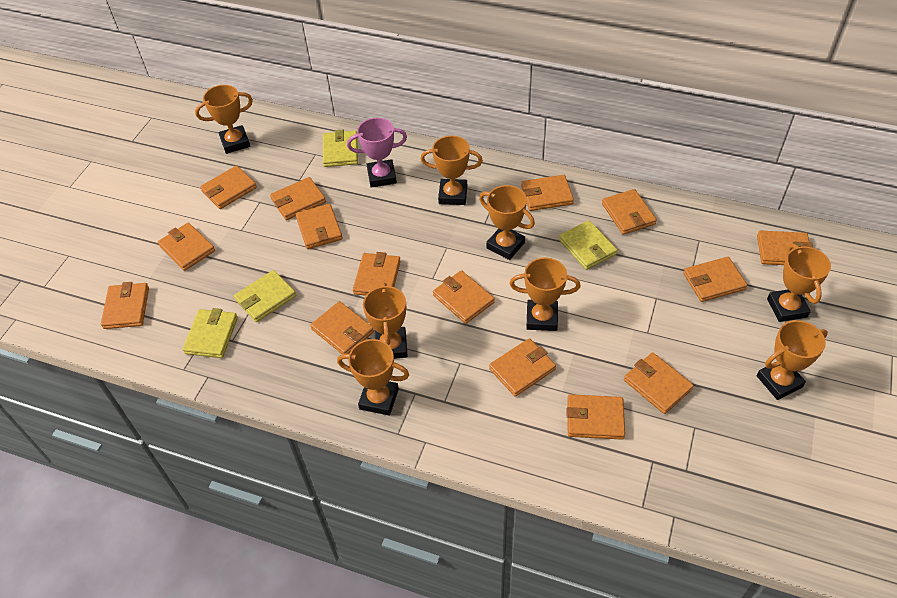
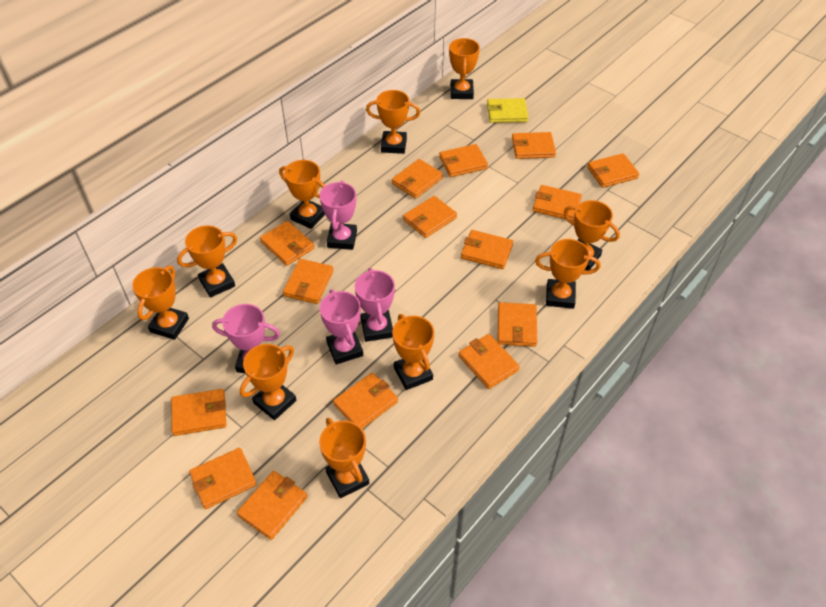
orange trophy: [195,85,253,154] [337,339,409,416] [363,283,408,359] [420,136,483,205] [479,185,535,260] [509,257,581,331] [757,320,828,400] [767,244,831,322] = 8 -> [132,266,189,340] [177,225,237,297] [240,344,296,420] [279,160,325,229] [319,418,369,498] [366,90,421,154] [392,314,435,390] [449,38,480,99] [535,239,600,309] [564,200,620,270] = 10
pink trophy: [347,118,407,188] = 1 -> [212,304,280,373] [320,181,357,250] [320,289,363,365] [355,268,395,342] = 4
yellow wallet: [182,308,238,358] [234,270,296,322] [323,130,358,167] [559,220,617,270] = 4 -> [487,98,528,123] = 1

